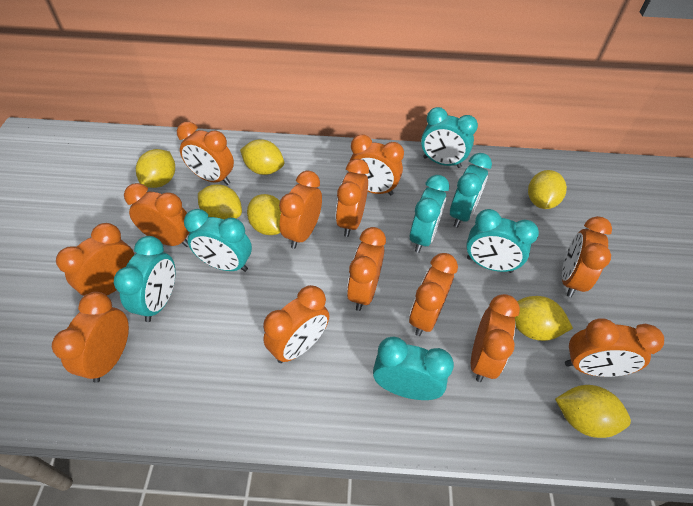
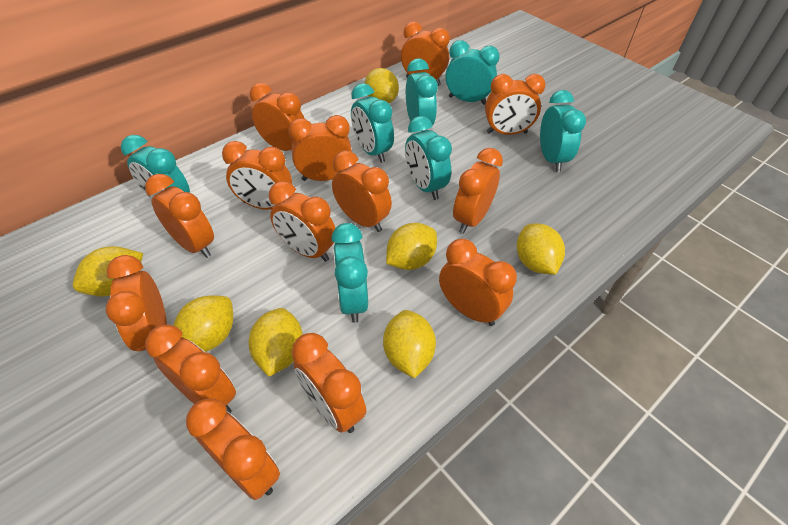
orange clock: [52,292,129,383] [56,223,134,296] [124,183,190,247] [177,122,234,185] [263,285,329,363] [279,171,322,249] [336,159,369,237] [347,227,386,311] [349,134,404,196] [409,253,458,336] [471,294,520,382] [562,216,612,297] [565,318,664,377] = 13 -> [106,255,167,351] [145,174,214,258] [145,325,236,413] [186,398,280,500] [222,141,292,210] [250,83,305,151] [269,181,335,262] [288,115,352,181] [292,333,366,433] [332,150,392,232] [401,21,450,86] [439,239,517,326] [453,148,503,234] [485,74,546,135] = 14

